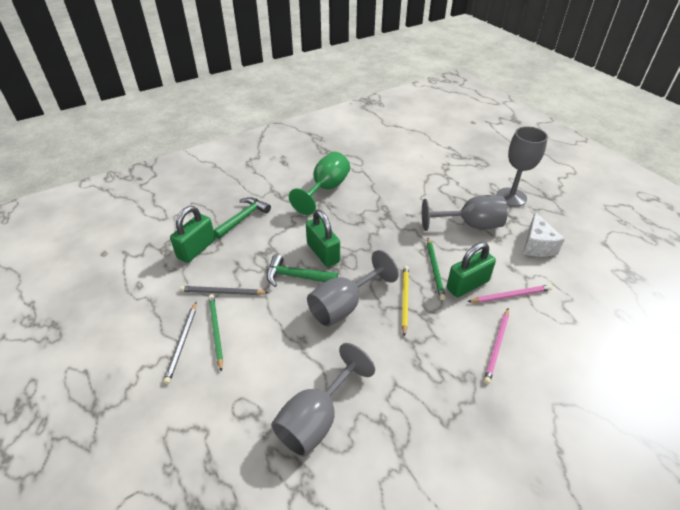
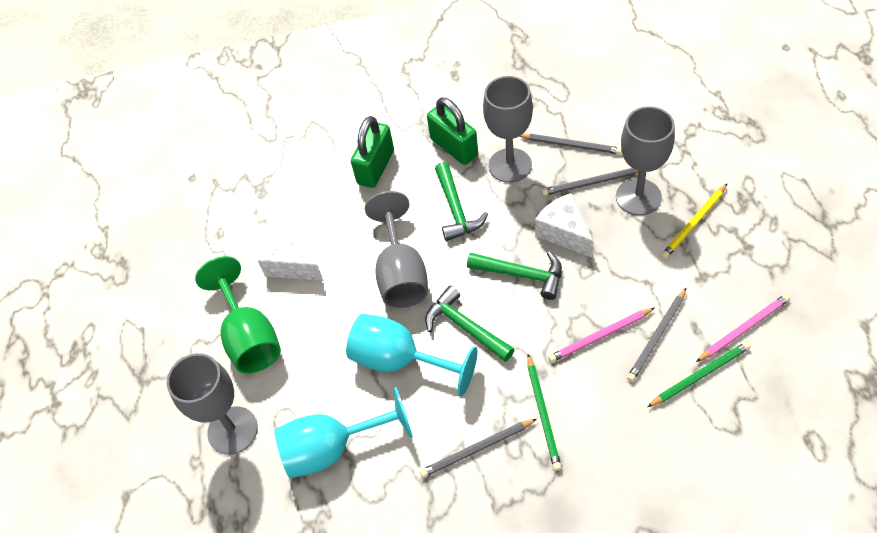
green hammer: [214,197,271,239] [267,254,338,287] = 2 -> [425,285,515,362] [435,162,488,241] [467,251,562,300] = 3
green padlock: [170,206,215,263] [306,210,340,267] [447,242,496,297] = 3 -> [351,116,394,188] [427,97,478,165] = 2
grey pencil: [163,302,196,384] [180,286,268,295] = 2 -> [420,419,537,478] [520,134,622,154] [542,168,639,196] [627,288,686,382] = 4
turquoise goblet: none = 0 -> [274,387,413,478] [346,314,478,396] = 2
white cheese: [523,212,565,257] = 1 -> [258,226,324,281] [535,193,594,258] = 2

